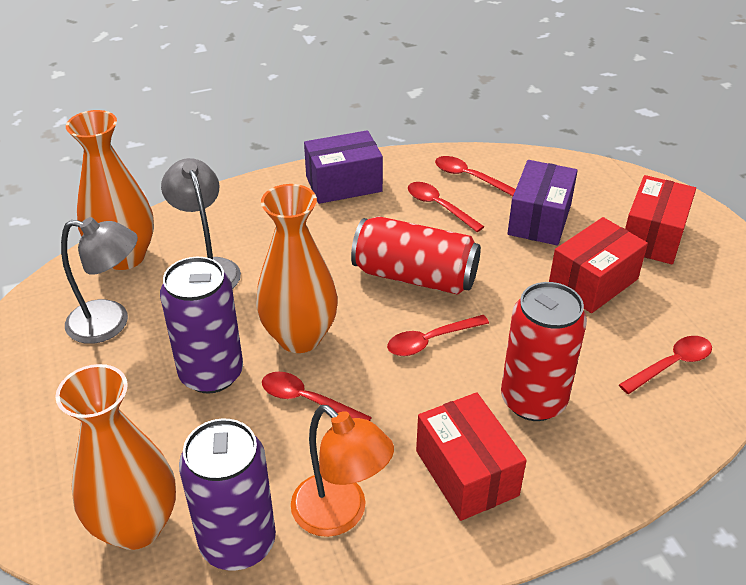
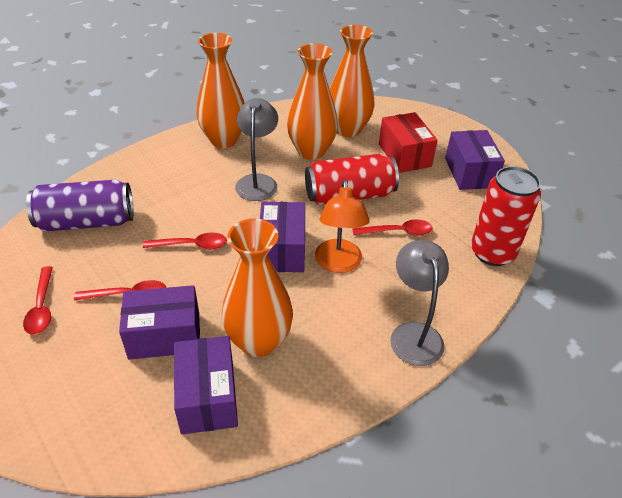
orange vase: [56,364,176,550] [66,110,154,270] [256,184,338,353] = 3 -> [196,33,245,148] [222,218,293,357] [287,43,338,160] [329,25,374,137] = 4
purple box: [304,130,383,204] [507,160,578,246] = 2 -> [119,285,200,360] [174,336,238,434] [260,202,305,272] [445,130,505,190] = 4
purple can: [160,257,243,394] [179,419,276,571] = 2 -> [26,180,133,232] = 1
red box: [416,392,527,521] [549,217,648,313] [625,175,696,264] = 3 -> [379,112,438,173] = 1
red spoon: [262,372,372,421] [387,315,489,356] [408,182,484,232] [435,156,516,196] [619,336,712,394] = 5 -> [23,266,53,335] [74,280,166,300] [143,232,227,249] [352,219,433,235] = 4

